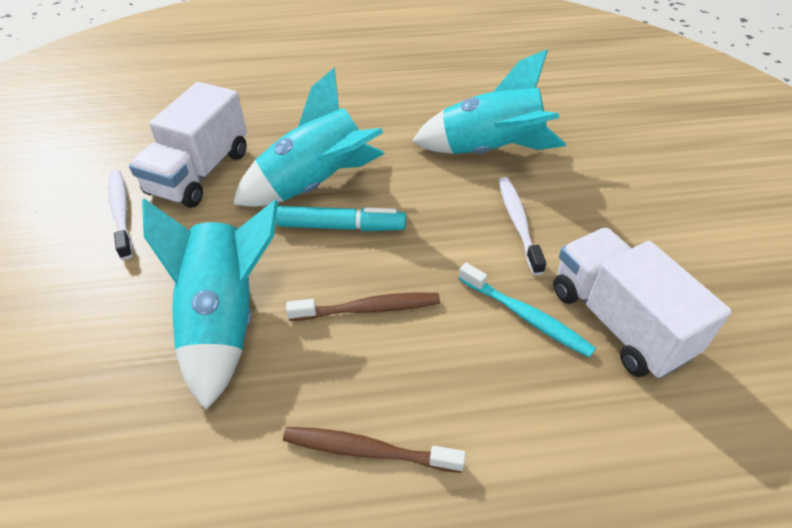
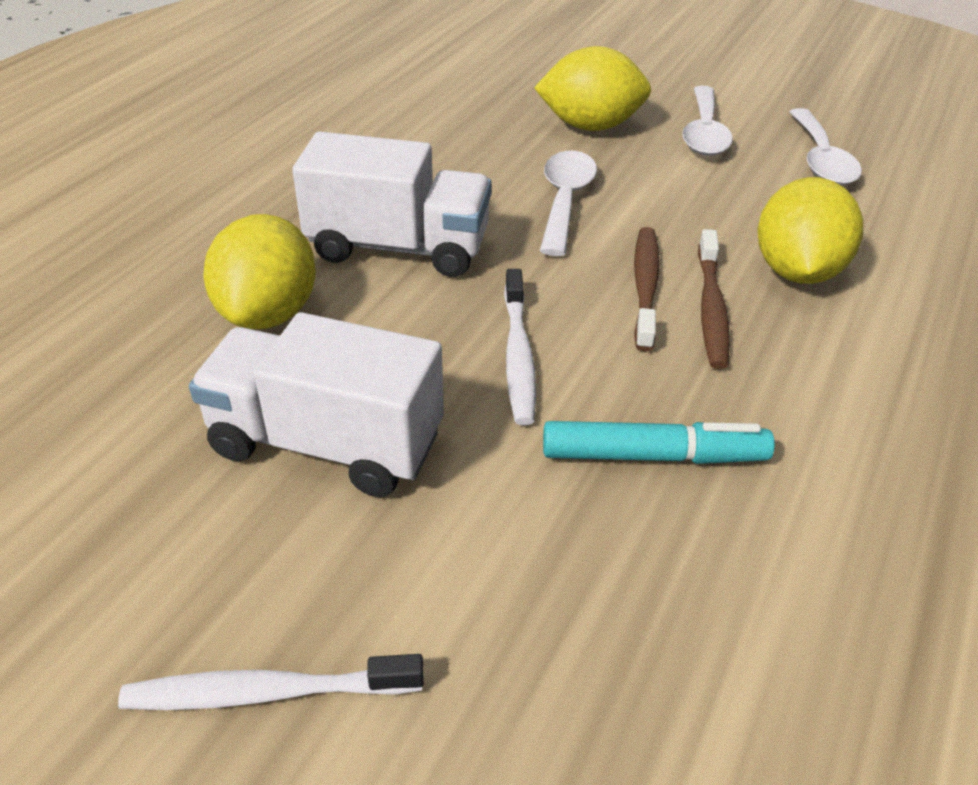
turquoise rocket: [142,199,278,410] [233,67,385,207] [412,49,566,154] = 3 -> none = 0
turquoise toothbrush: [458,263,596,358] = 1 -> none = 0
white spoon: none = 0 -> [540,151,597,256] [682,86,733,156] [789,108,862,185] = 3
yellow lemon: none = 0 -> [204,214,316,329] [534,46,651,131] [757,177,863,284] = 3

